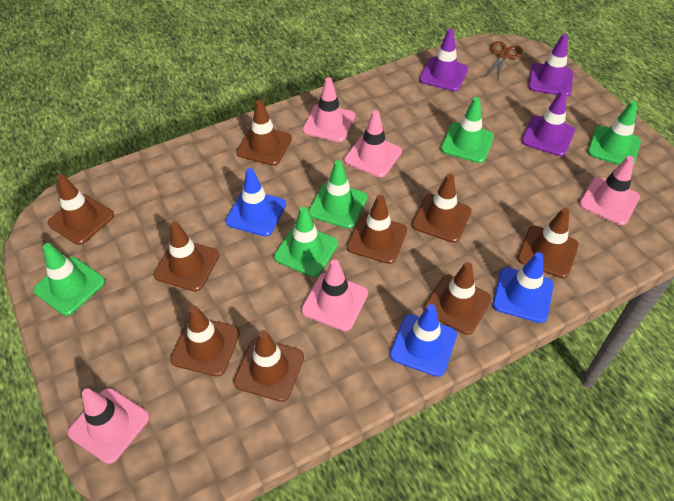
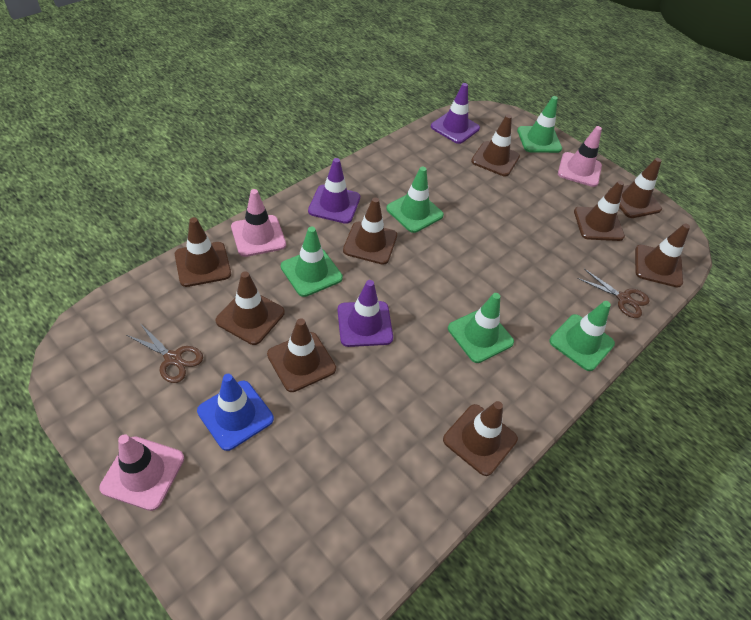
blue traffic cone: [226,168,286,236] [390,304,457,377] [493,252,554,323] = 3 -> [197,374,274,451] = 1
brown scissors: [485,41,522,79] = 1 -> [127,323,203,383] [577,269,650,318] = 2
pink traffic cone: [68,388,150,464] [301,259,368,331] [303,77,355,142] [344,110,402,178] [579,156,640,225] = 5 -> [99,434,184,511] [231,189,286,257] [558,126,602,187] = 3

